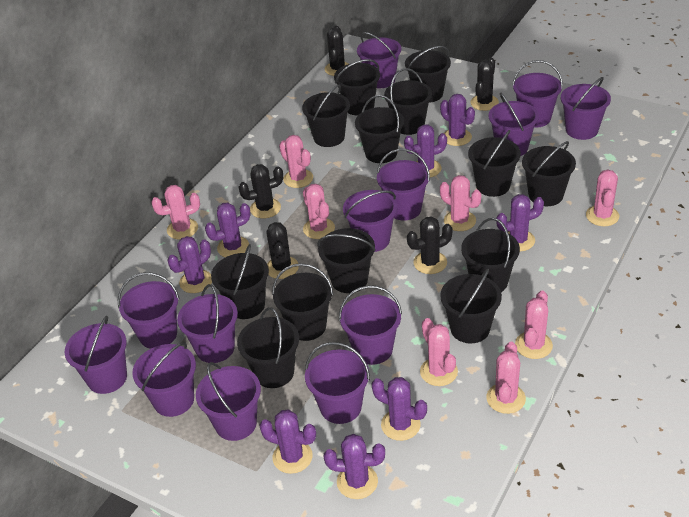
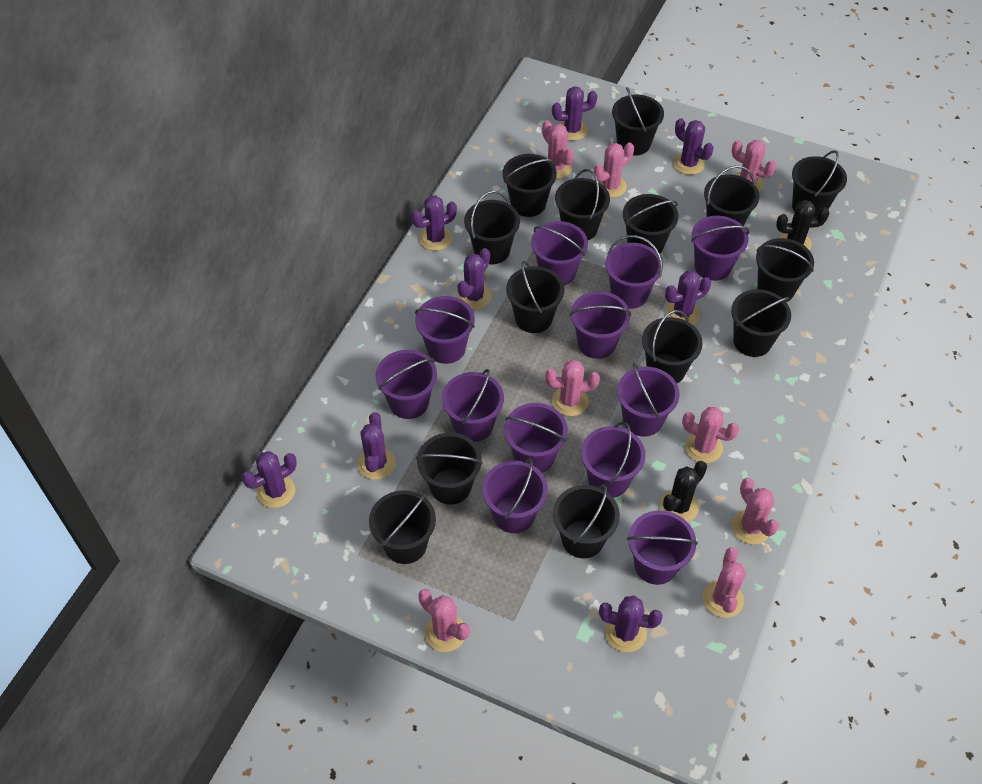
black bucket: [211,244,269,319] [237,307,299,388] [272,263,333,341] [302,84,350,147] [317,228,376,293] [334,59,380,116] [355,95,404,163] [384,68,432,135] [405,46,451,103] [440,269,502,344] [461,218,520,292] [468,130,521,197] [522,141,576,206] = 13 -> [369,490,436,564] [416,433,483,505] [464,191,520,264] [502,154,557,217] [506,261,565,333] [553,484,620,558] [555,169,610,240] [612,87,664,156] [623,194,678,253] [642,310,703,383] [704,165,760,226] [731,289,791,357] [756,238,814,302] [792,150,847,217] = 14
black cactus: [239,164,283,218] [266,222,299,279] [325,26,348,76] [407,216,453,274] [470,58,499,111] = 5 -> [660,461,707,522] [776,200,830,251] = 2
purple bucket: [65,316,127,394] [118,272,180,349] [132,342,196,417] [177,284,238,363] [196,362,261,441] [305,342,370,424] [339,285,402,365] [343,190,397,252] [357,32,401,88] [377,149,430,221] [488,93,539,156] [512,60,563,128] [561,77,611,140] = 13 -> [376,350,437,419] [415,296,475,364] [442,369,504,442] [482,458,548,533] [504,403,568,473] [531,221,588,286] [570,291,631,359] [581,422,646,498] [605,235,663,309] [617,363,680,437] [627,510,698,585] [691,216,750,281] = 12

